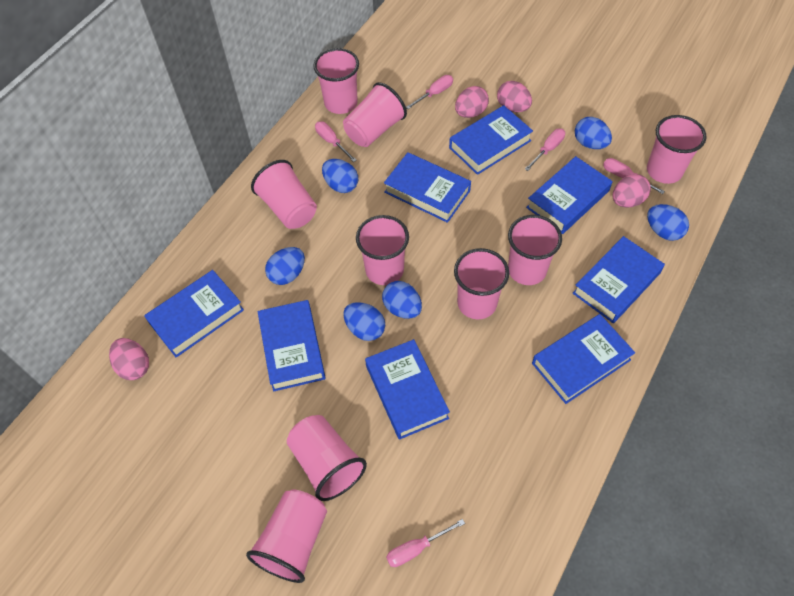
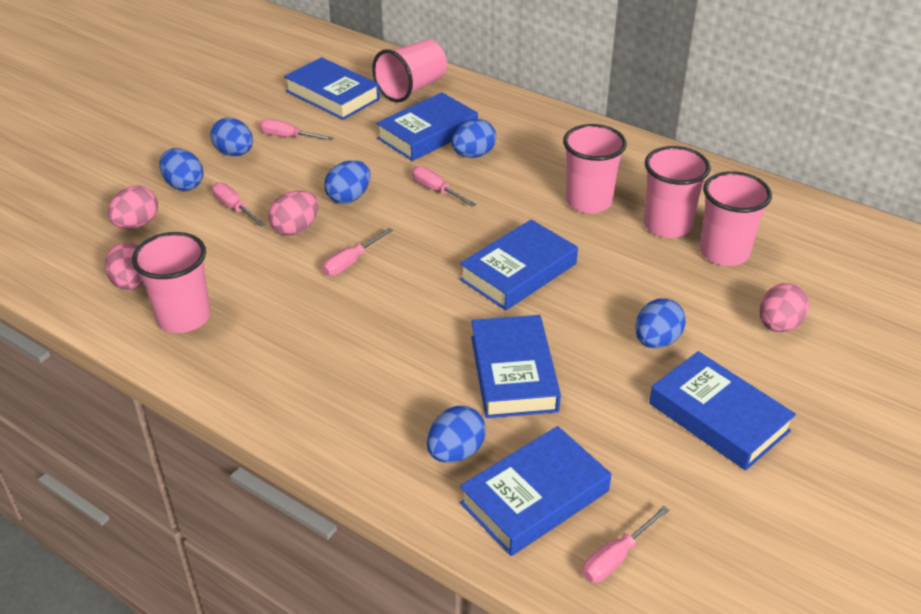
blue book: [144,270,244,358] [258,300,326,391] [365,339,450,440] [384,152,471,223] [449,105,533,175] [526,156,612,234] [532,314,635,404] [573,236,665,323] = 8 -> [284,57,380,120] [376,92,478,161] [460,219,578,311] [460,426,611,556] [471,315,561,418] [649,351,796,471] = 6
pink cup: [246,489,327,583] [251,160,317,229] [287,415,367,501] [313,48,359,114] [343,82,407,147] [356,215,409,285] [454,248,509,319] [508,215,562,285] [647,115,707,184] = 9 -> [132,232,211,333] [372,39,447,102] [563,124,627,214] [644,146,711,238] [700,171,772,266] = 5

